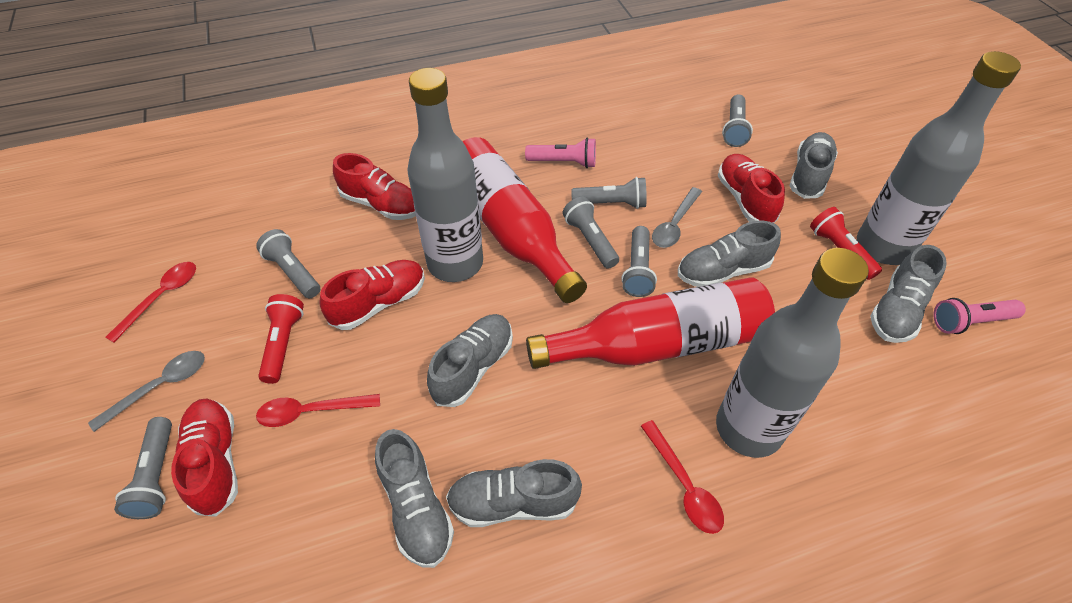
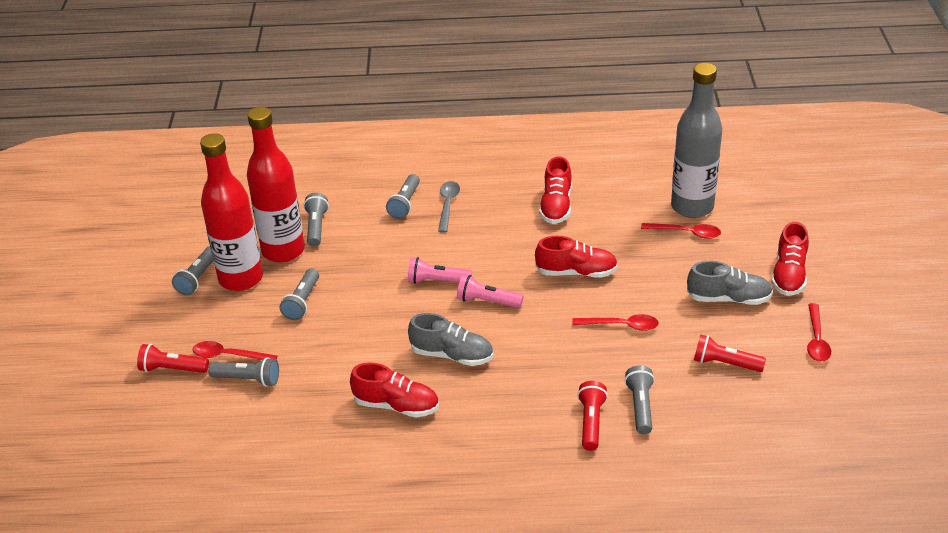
grey bottle: [408,68,483,282] [716,248,869,458] [857,51,1021,265] = 3 -> [671,63,722,218] = 1
grey shoe: [375,429,454,568] [427,314,513,407] [446,459,582,527] [678,221,781,287] [789,132,838,199] [870,245,947,343] = 6 -> [408,313,493,366] [687,261,773,305] = 2
grey spoon: [88,351,205,432] [652,187,702,248] = 2 -> [438,181,460,233] = 1
red flashlight: [258,294,304,384] [810,207,882,280] = 2 -> [137,344,209,373] [577,381,608,451] [694,334,766,372] = 3
red spoon: [105,262,196,343] [256,394,380,427] [641,420,724,534] = 3 -> [193,341,277,360] [572,314,659,331] [641,223,721,239] [807,303,831,362] = 4

